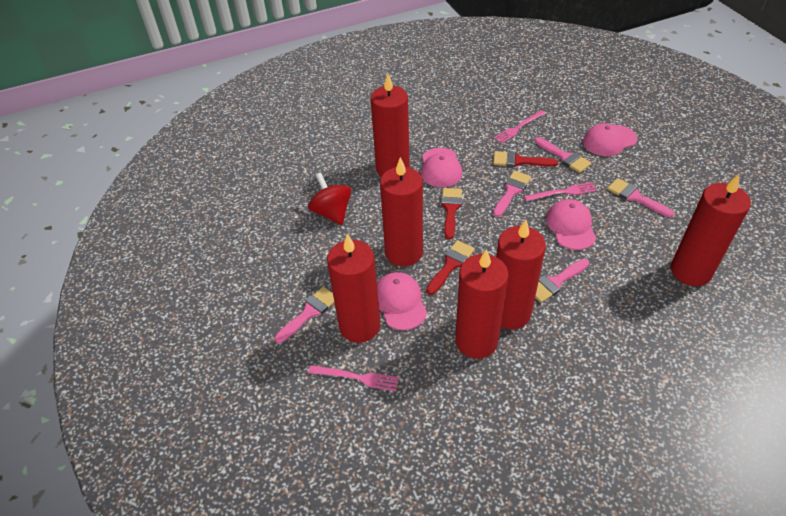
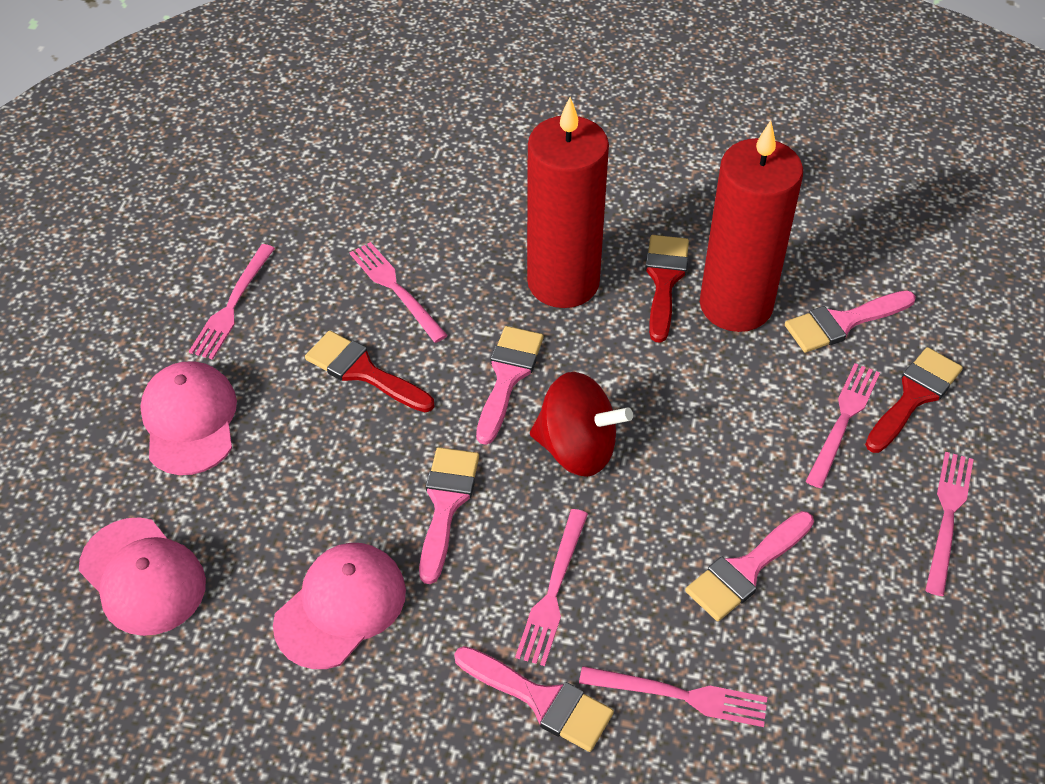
pink cap: [377,272,427,330] [421,148,462,187] [546,199,596,250] [583,123,637,156] = 4 -> [79,517,206,636] [140,361,237,475] [273,543,406,669] = 3
pink fork: [308,365,399,391] [494,110,546,144] [524,182,597,201] = 3 -> [189,244,275,360] [349,242,448,343] [515,509,588,666] [579,666,767,727] [806,363,880,488] [925,452,974,596] = 6
red candle: [327,234,381,343] [370,74,410,177] [380,157,423,266] [455,249,508,359] [496,220,546,330] [671,174,751,286] = 6 -> [527,97,609,308] [700,121,803,332] = 2

